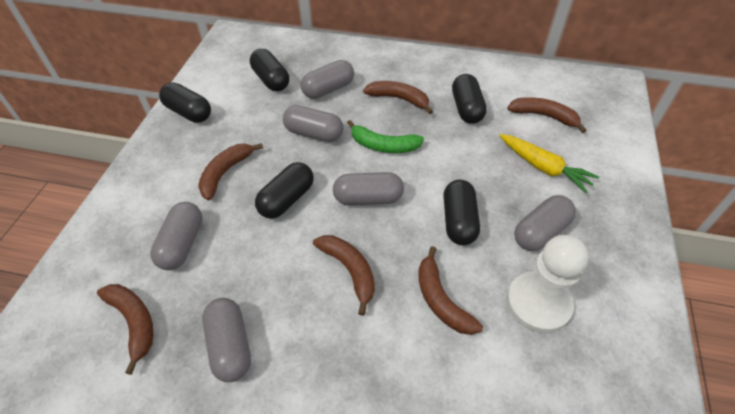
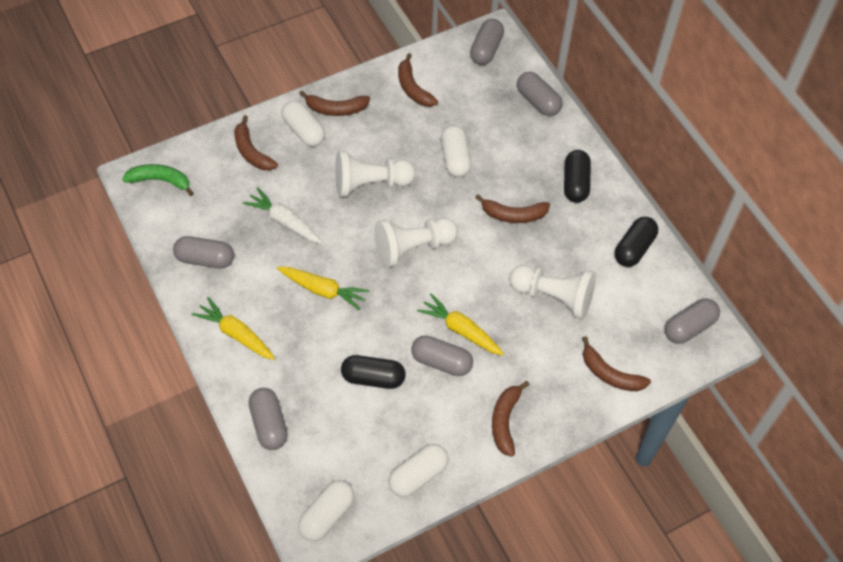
black capsule: [159,82,211,123] [250,49,289,91] [255,162,314,219] [443,180,480,245] [452,74,487,124] = 5 -> [341,355,405,389] [564,150,591,203] [615,217,658,267] = 3
white capsule: none = 0 -> [281,100,325,147] [298,480,354,541] [389,444,449,497] [441,125,472,177] = 4
white carrot: none = 0 -> [243,187,322,244] = 1
white pawn: [507,235,589,333] = 1 -> [335,151,416,197] [374,218,458,268] [509,265,596,319] = 3
yellow carrot: [499,134,599,193] = 1 -> [192,297,275,360] [277,267,369,311] [417,293,504,356] = 3

